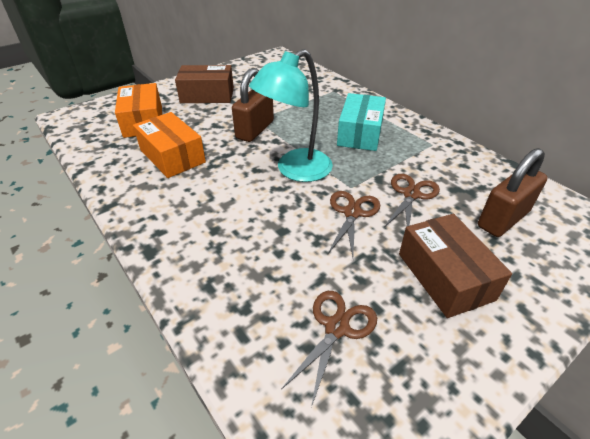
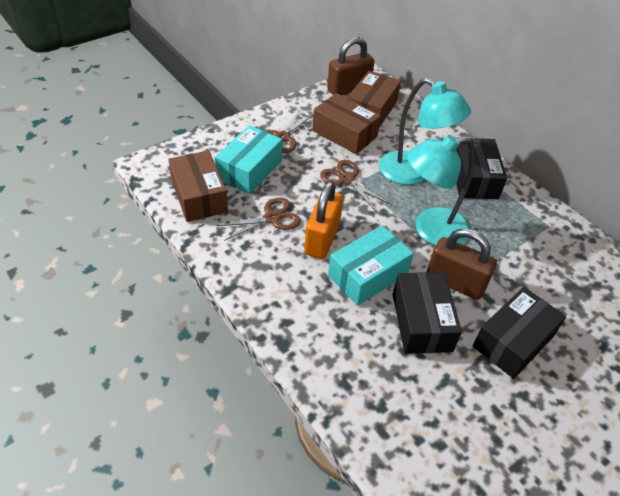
black box: none = 0 -> [393,272,462,354] [456,138,507,199] [473,287,566,379] = 3
brown box: [175,65,234,103] [399,214,512,318] = 2 -> [168,150,228,222] [312,93,381,154] [348,71,401,127] = 3
orange box: [115,83,162,138] [133,112,206,178] = 2 -> none = 0
orange padlock: none = 0 -> [304,181,343,259] = 1
turquoise box: [337,93,386,151] = 1 -> [215,125,282,194] [328,225,414,306] = 2
turquoise lamp: [249,49,333,182] = 1 -> [379,78,471,185] [407,135,475,246] = 2

